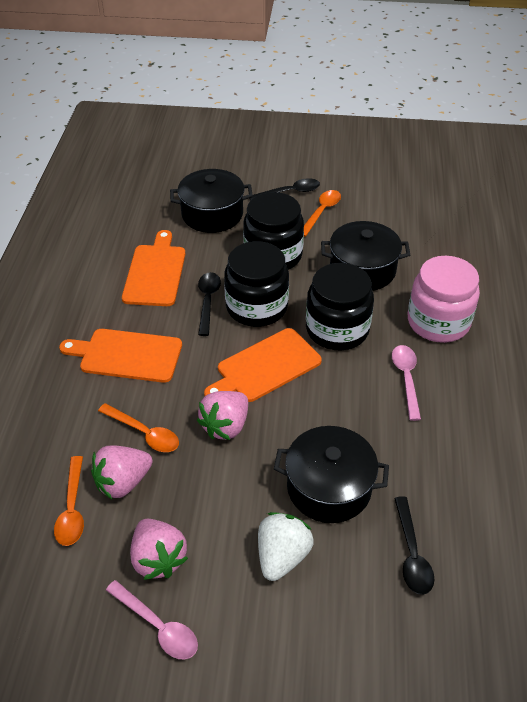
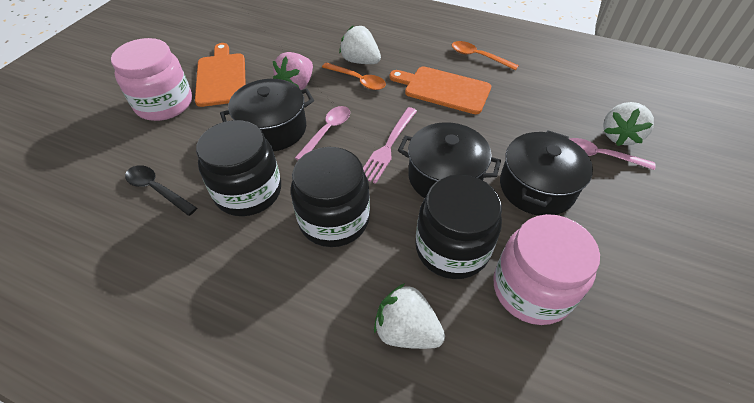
black spoon: [198,272,221,336] [249,178,320,201] [394,496,434,595] = 3 -> [125,165,197,216] = 1
orange cutting board: [59,329,182,383] [122,230,185,306] [204,328,322,402] = 3 -> [195,43,246,107] [390,66,491,114] = 2
orange spoon: [54,456,84,546] [98,403,179,452] [304,190,341,237] = 3 -> [322,62,386,90] [452,41,519,70] = 2
pink fork: none = 0 -> [363,107,417,184] = 1
pink jar: [408,256,480,343] = 1 -> [111,38,192,121] [493,214,600,325] = 2
pink strawberry: [91,445,153,499] [130,519,188,580] [197,391,248,440] = 3 -> [273,52,313,90] = 1
white strawberry: [258,512,313,581] = 1 -> [339,26,381,64] [374,283,445,349] [603,102,654,146] = 3

